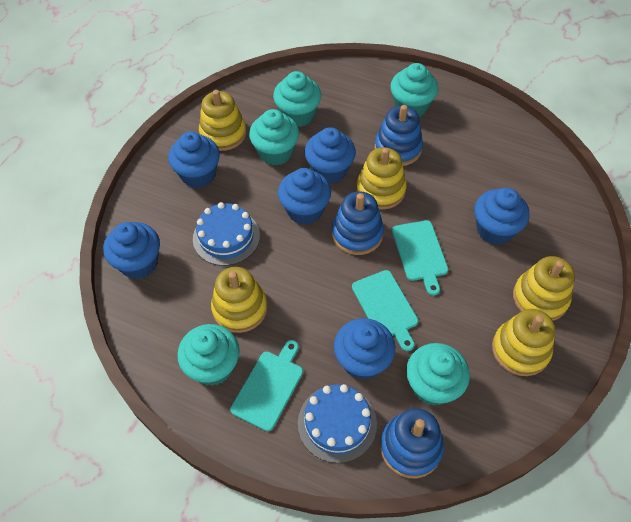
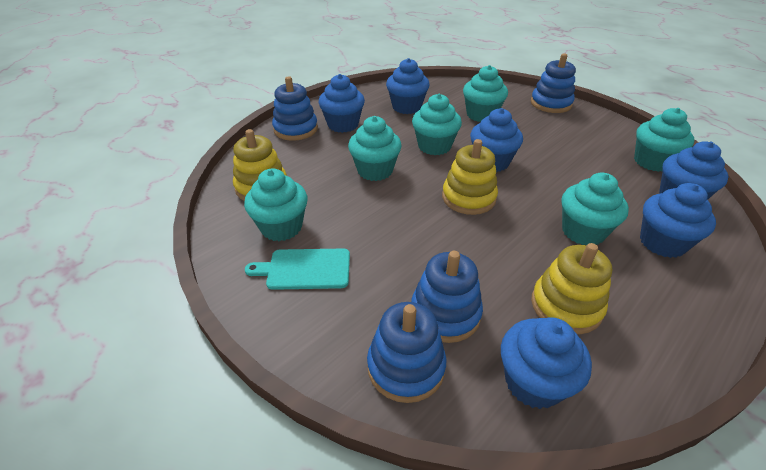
blue cake: [193,202,260,266] [298,384,377,463] = 2 -> none = 0
blue stacking toy: [332,191,384,255] [375,105,423,166] [380,408,444,478] = 3 -> [272,76,318,141] [367,302,446,403] [411,251,483,343] [531,53,576,113] = 4
turquoise cupcake: [177,324,240,386] [249,109,299,165] [273,71,321,127] [390,63,438,117] [406,343,470,406] = 5 -> [244,168,308,241] [348,116,401,181] [412,94,462,155] [463,65,508,122] [562,173,629,245] [634,108,694,172] = 6
turquoise cutting board: [230,340,303,431] [352,270,418,351] [392,220,448,296] = 3 -> [245,248,350,290] = 1
yellow stacking toy: [199,90,246,151] [211,267,267,333] [356,147,407,210] [492,309,555,376] [513,256,575,321] = 5 -> [233,129,287,201] [442,139,498,215] [531,243,612,334] = 3

